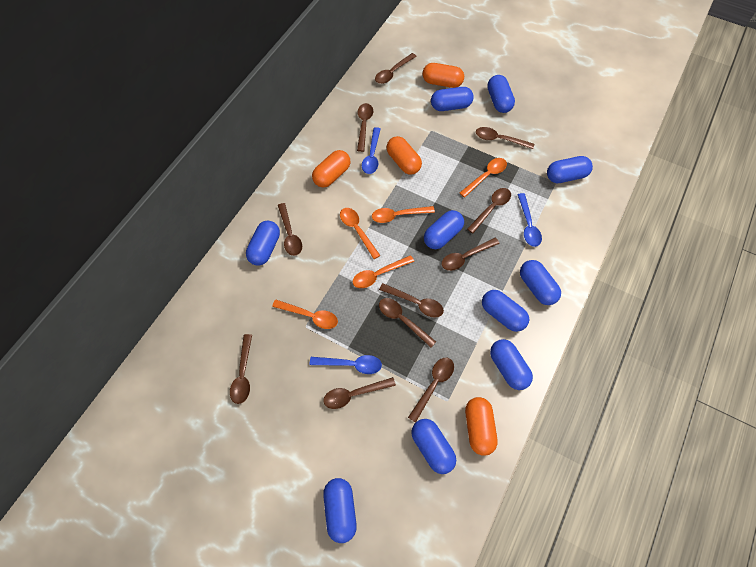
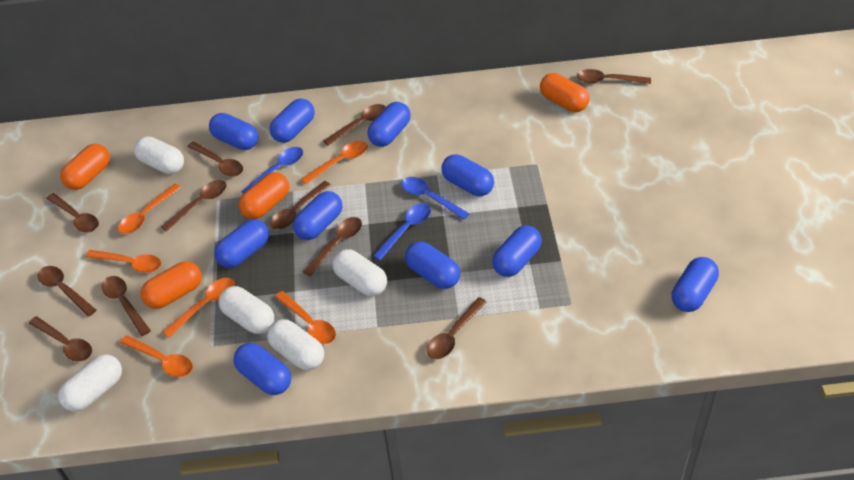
orange spoon: [272,300,338,329] [340,208,381,259] [353,255,414,288] [372,206,435,223] [460,158,507,198] = 5 -> [86,250,161,273] [118,184,181,234] [120,335,193,377] [163,278,235,337] [275,291,336,344] [301,141,367,184] = 6
white capsule: none = 0 -> [58,354,122,412] [134,136,184,174] [219,286,274,334] [267,319,324,370] [332,249,387,296] = 5

